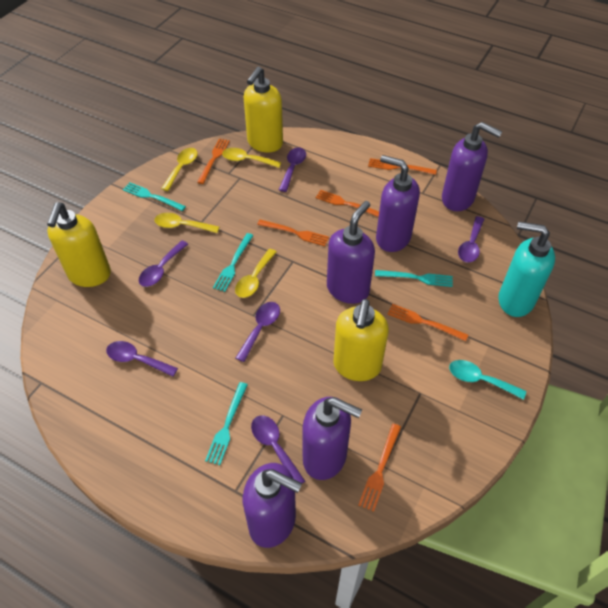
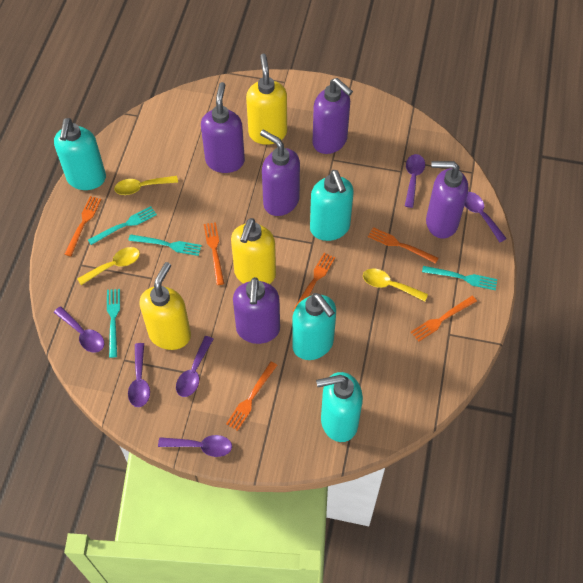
turquoise soap dispenser: [498,221,555,317] = 1 -> [54,118,106,190] [292,293,336,360] [310,170,354,241] [316,372,363,442] = 4
turquoise spoon: [449,360,526,400] = 1 -> none = 0
yellow spoon: [154,213,219,233] [161,148,198,191] [222,148,281,168] [235,249,277,298] = 4 -> [77,247,140,285] [114,176,178,195] [363,269,428,301] = 3

